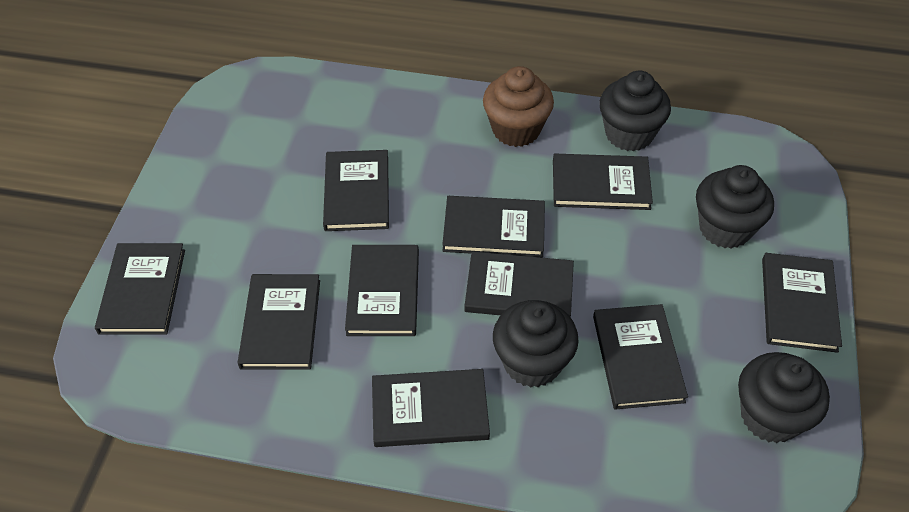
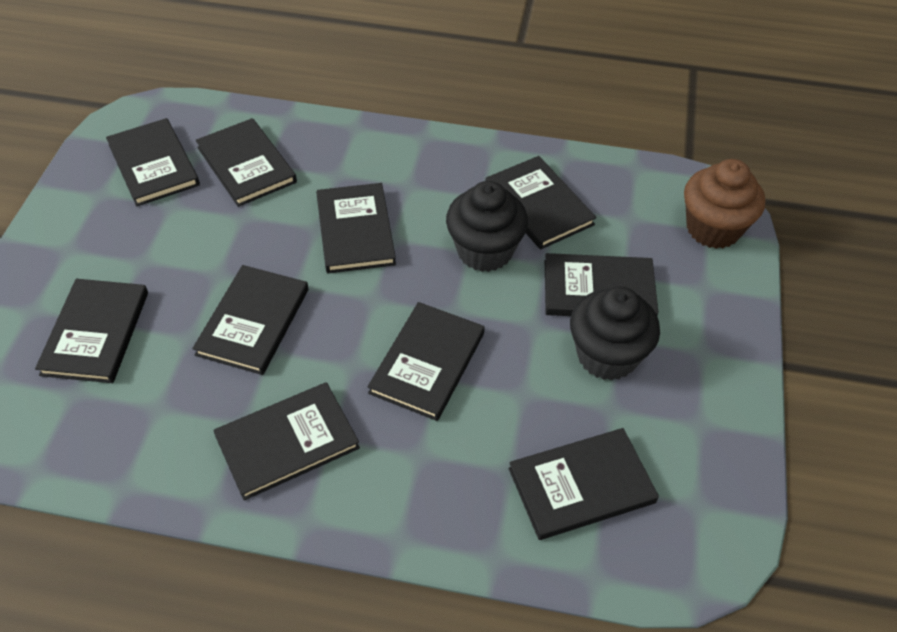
black cupcake: [493,300,579,388] [599,71,671,151] [696,165,774,249] [738,352,830,443] = 4 -> [446,181,528,272] [570,286,660,381] = 2

